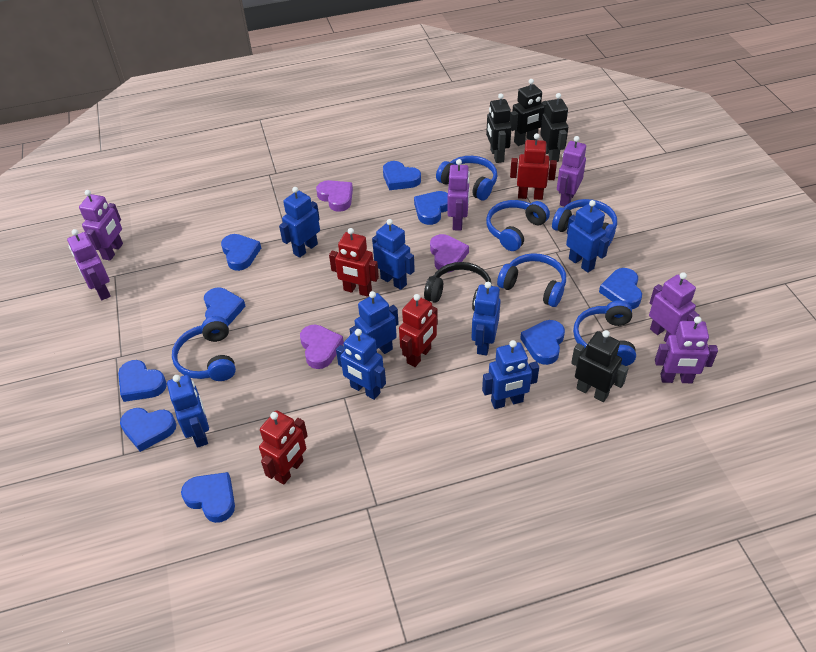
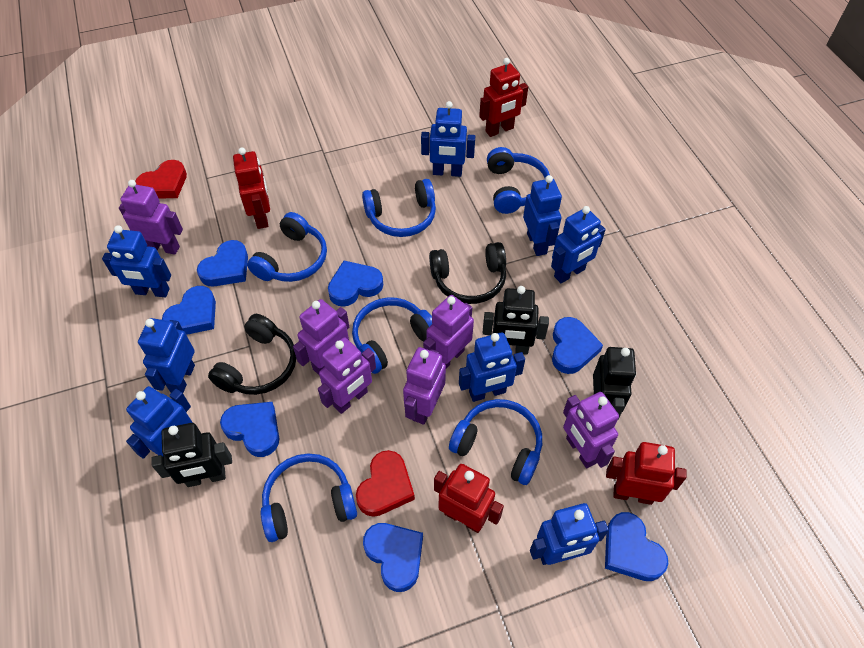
black headphones: [424,262,492,311] = 1 -> [208,314,296,395] [429,242,506,304] = 2
black robot: [486,93,512,163] [510,79,547,146] [540,93,568,162] [571,330,629,402] = 4 -> [151,423,232,487] [483,286,549,355] [593,347,636,419] = 3
blue heart: [118,360,167,402] [120,408,176,452] [181,472,235,523] [204,288,246,325] [221,234,261,271] [383,161,421,190] [414,191,448,225] [520,320,565,365] [599,268,642,309] = 9 -> [162,286,216,335] [197,240,248,286] [220,402,279,457] [328,261,383,307] [363,523,423,592] [552,317,603,374] [605,512,669,581] = 7
purple heart: [300,325,344,369] [316,180,353,212] [430,234,469,272] = 3 -> none = 0
red heart: none = 0 -> [135,160,187,198] [356,450,415,517] = 2

